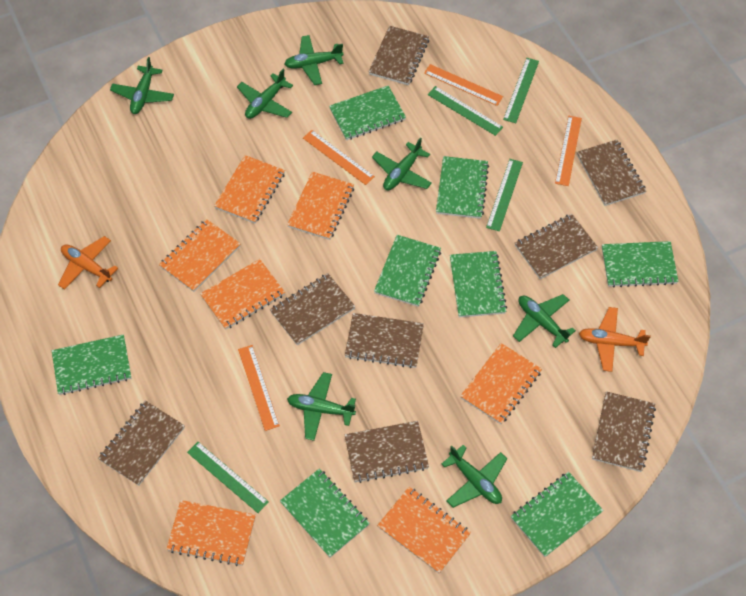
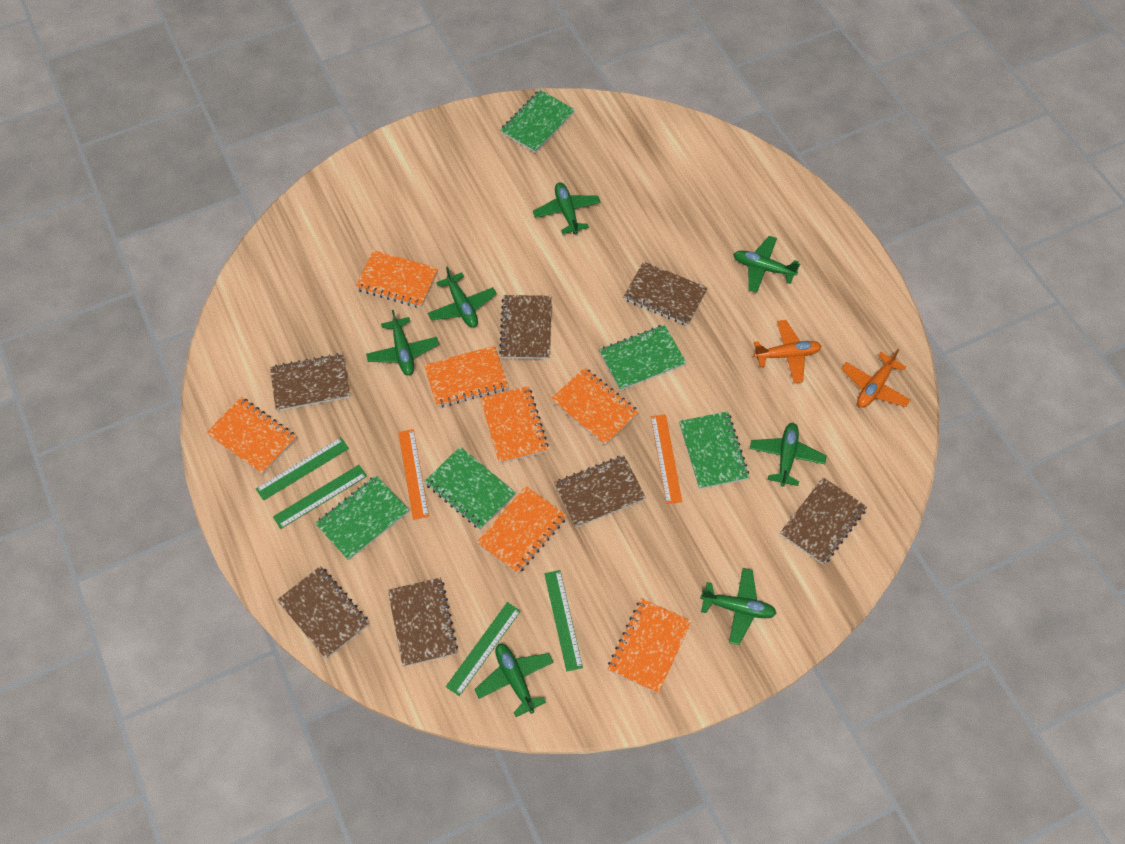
brown notebook: [98,400,185,486] [270,273,356,345] [345,313,424,368] [345,421,429,483] [368,26,429,85] [515,214,598,279] [577,140,646,206] [592,391,656,472] = 8 -> [270,353,350,411] [277,566,369,659] [388,578,458,667] [499,295,552,359] [554,455,646,528] [623,261,708,326] [780,477,867,565] = 7
green notebook: [52,334,131,395] [280,468,370,558] [329,85,406,140] [374,235,441,307] [436,156,489,219] [450,251,507,317] [511,472,604,557] [602,241,678,288] = 8 -> [315,475,409,561] [424,447,516,530] [500,90,575,153] [599,324,686,391] [679,411,749,489] = 5
orange ruler: [238,345,280,431] [303,130,375,185] [424,64,503,106] [555,116,582,186] = 4 -> [398,429,429,520] [651,414,682,504] = 2

